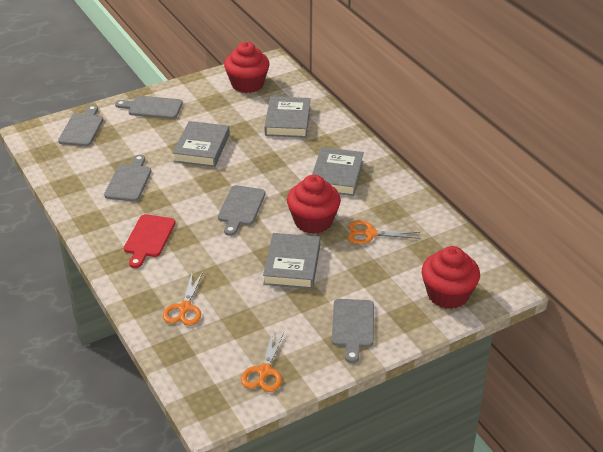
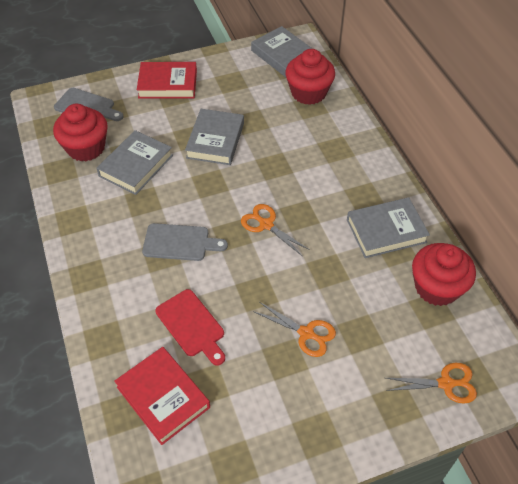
grey cutting board: [58,105,104,146] [104,155,151,202] [115,96,183,119] [218,185,266,236] [332,299,374,363] = 5 -> [54,88,124,121] [142,223,228,261] = 2
red book: none = 0 -> [114,347,210,445] [137,62,197,98] = 2

